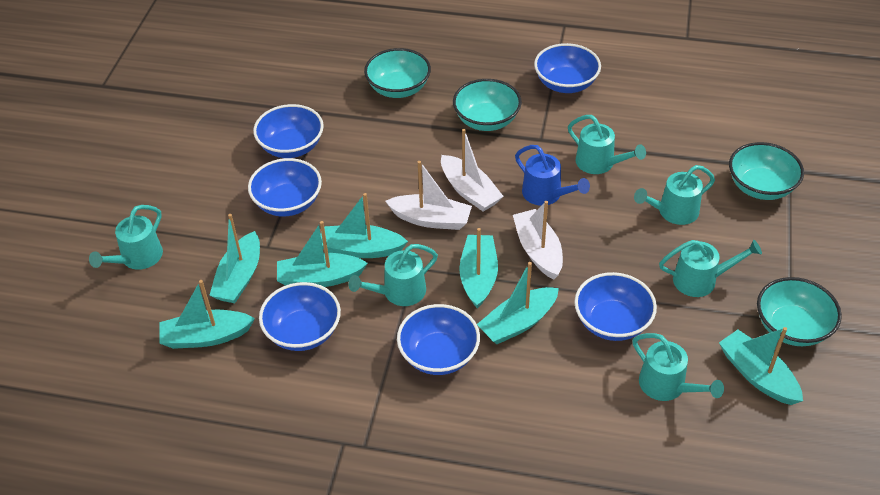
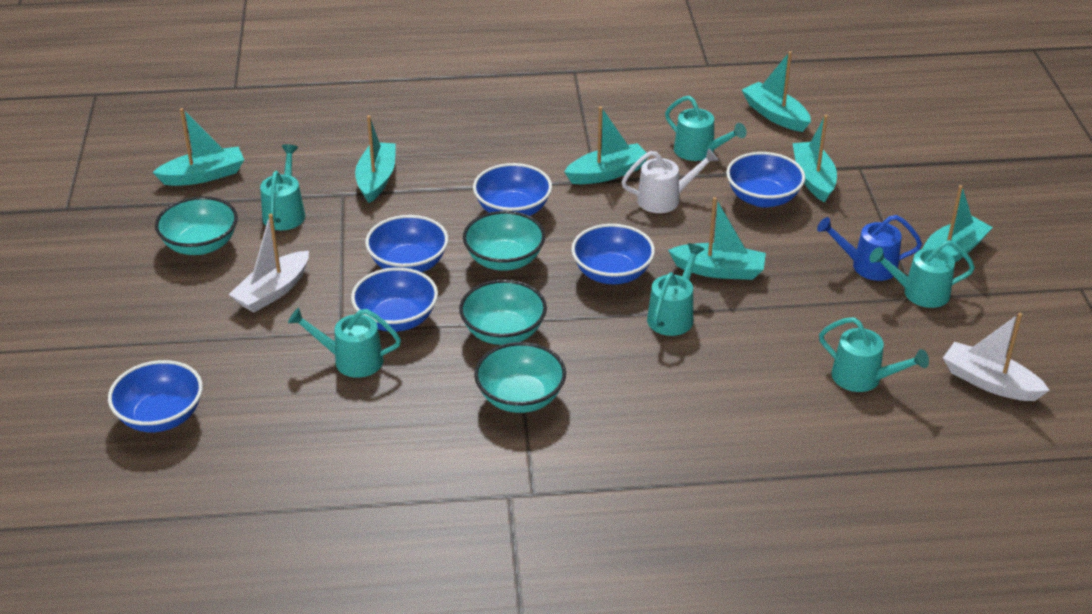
white boat: [385,161,472,230] [441,129,504,212] [513,201,563,280] = 3 -> [229,214,309,312] [943,313,1049,401] = 2
white watering can: none = 0 -> [621,148,719,213] = 1

